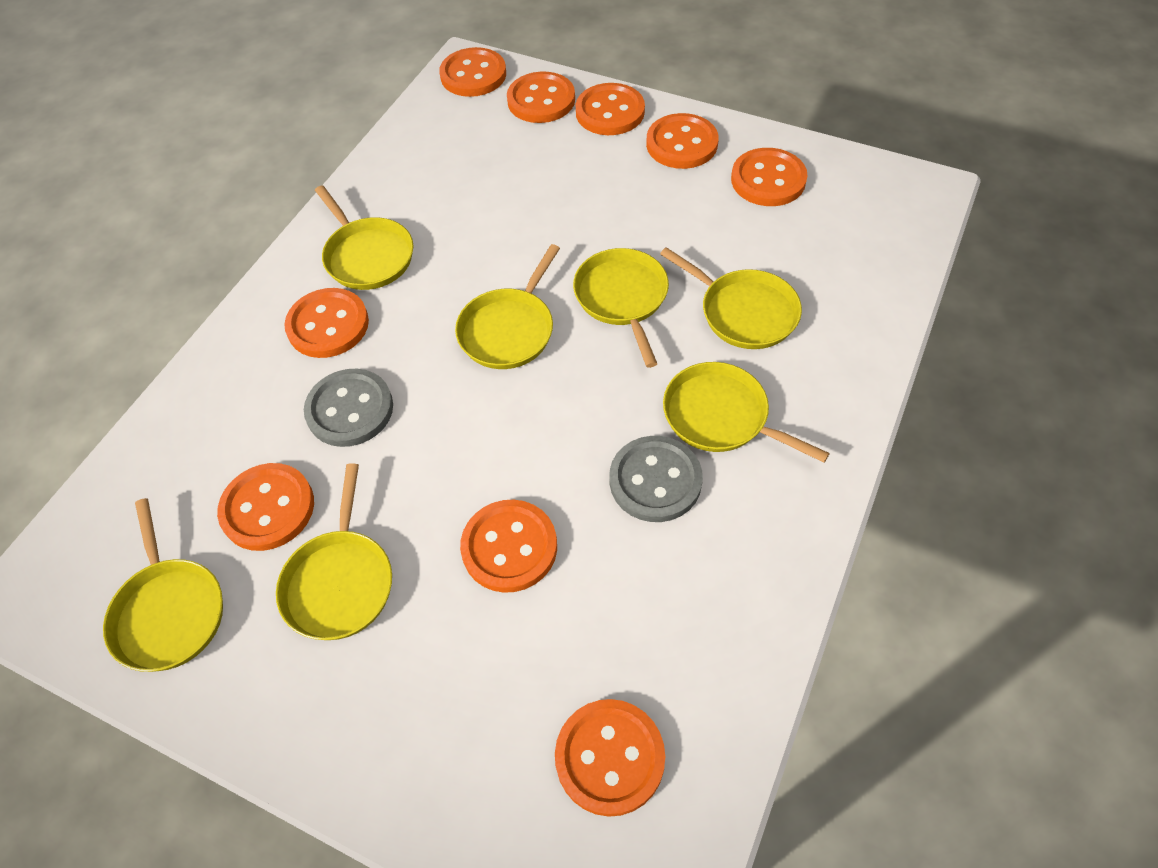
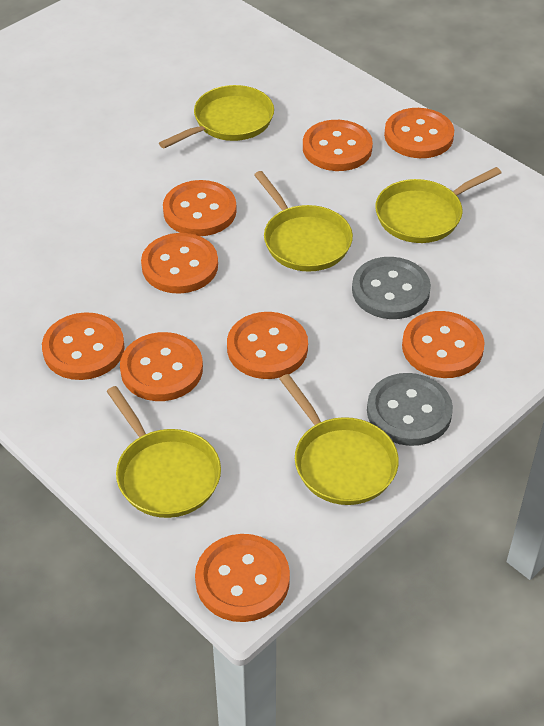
yellow pan: [103,498,223,672] [276,463,392,640] [315,185,413,290] [455,244,560,369] [573,248,669,368] [660,247,802,349] [663,362,830,463] = 7 -> [106,386,221,518] [159,85,274,148] [254,171,353,272] [280,374,399,505] [375,167,501,243] = 5

